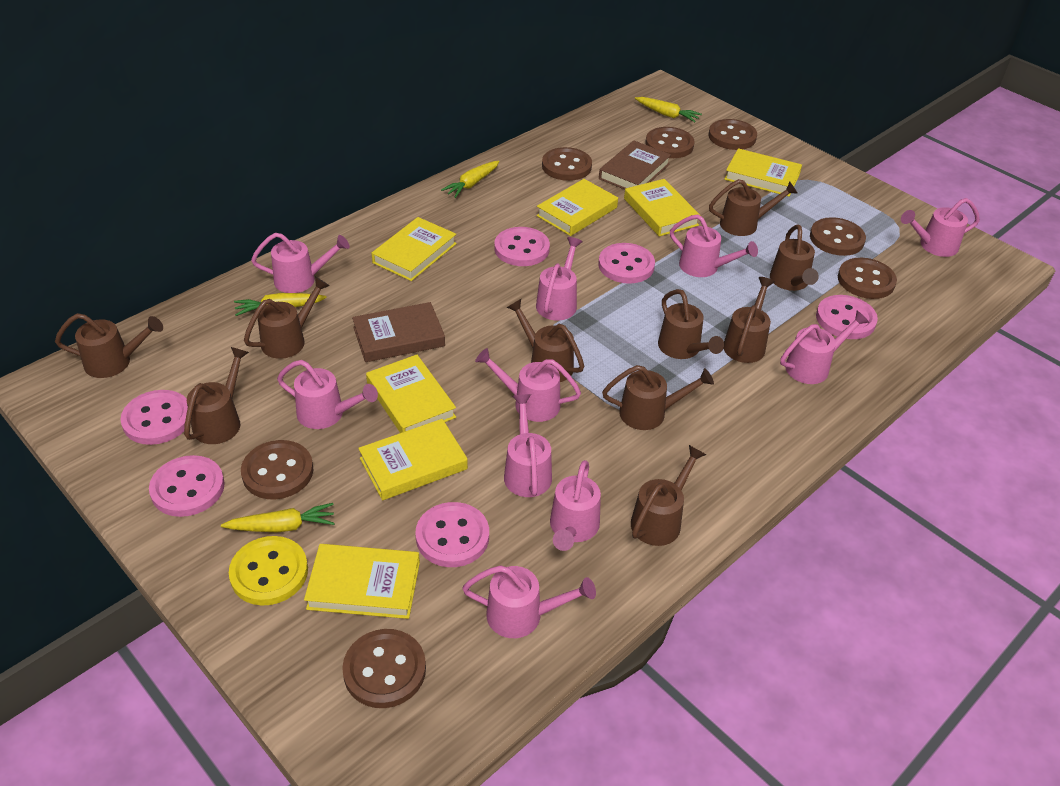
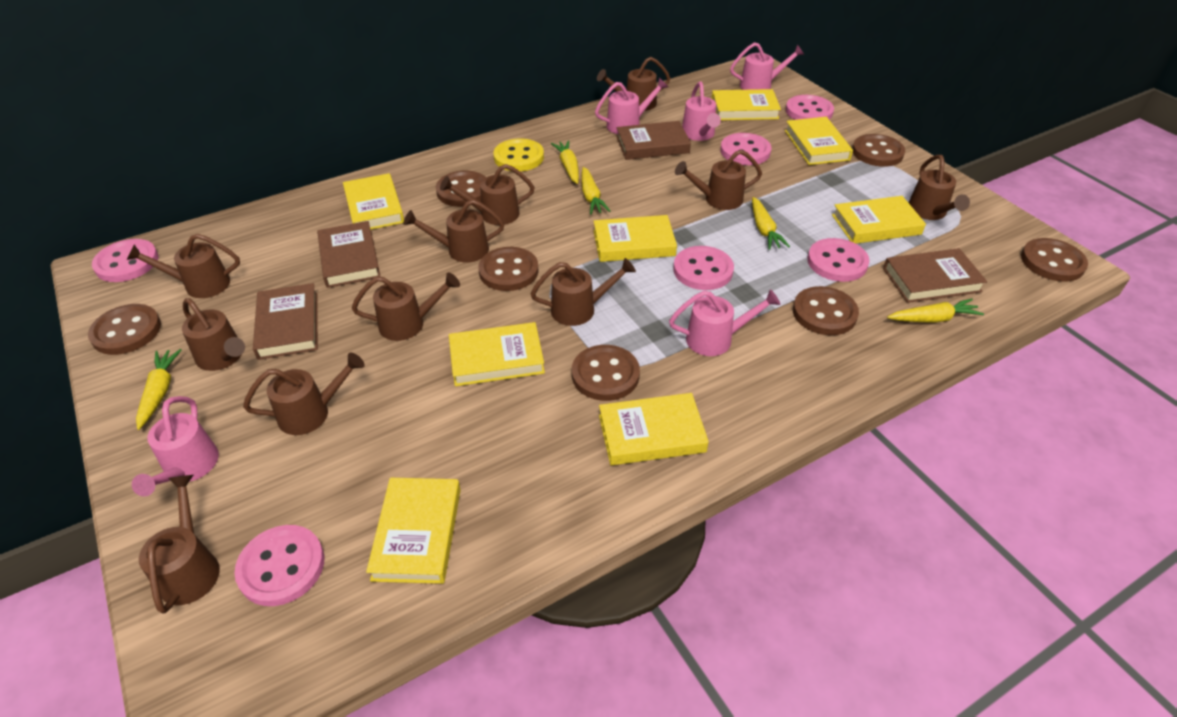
brown book: [352,302,445,362] [599,140,671,189] = 2 -> [253,283,318,360] [317,221,381,288] [616,121,691,160] [883,248,987,303] = 4
brown watering can: [55,313,163,378] [184,347,249,444] [244,277,330,359] [506,299,584,382] [602,365,714,430] [631,445,706,546] [658,289,724,359] [709,179,797,236] [723,277,775,363] [770,224,819,291] = 10 -> [127,234,240,298] [139,475,220,614] [182,298,245,371] [243,352,365,435] [352,272,460,341] [403,200,504,263] [440,164,534,225] [530,258,636,326] [597,57,670,111] [675,150,762,210] [908,155,970,220] = 11
pink watering can: [251,233,350,293] [277,360,378,429] [462,566,596,638] [475,348,581,422] [504,394,552,497] [536,237,583,320] [550,460,601,551] [670,215,758,277] [780,311,869,384] [901,198,980,257] = 10 -> [132,396,219,496] [595,78,668,134] [669,289,781,356] [682,82,721,141] [730,42,805,90] = 5
yellow book: [304,544,420,619] [358,419,468,500] [366,355,456,433] [371,217,457,281] [536,179,618,236] [624,179,701,236] [724,148,802,197] = 7 -> [343,173,404,230] [366,478,460,584] [449,322,545,386] [594,215,677,262] [599,393,709,465] [712,89,781,120] [785,117,853,165] [832,196,926,244] = 8
yellow carrot: [221,503,335,532] [234,293,327,316] [441,161,500,198] [635,97,702,122] = 4 -> [136,349,182,430] [551,140,579,184] [581,167,610,214] [752,197,790,250] [887,299,984,323] = 5

